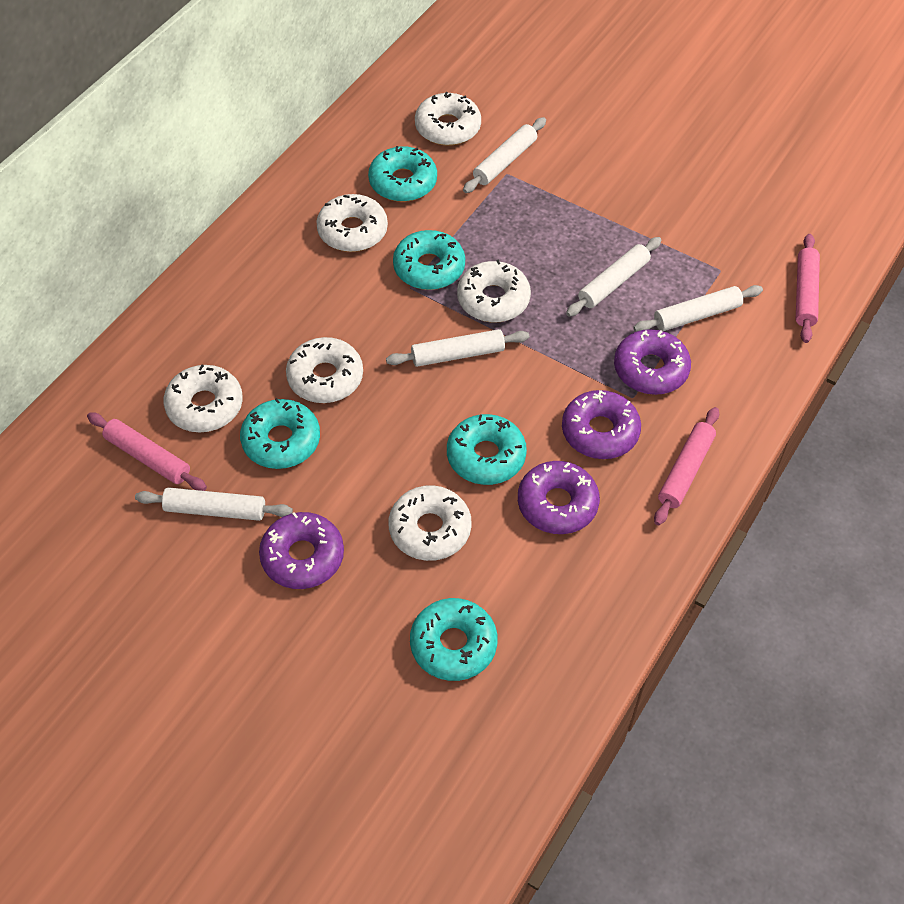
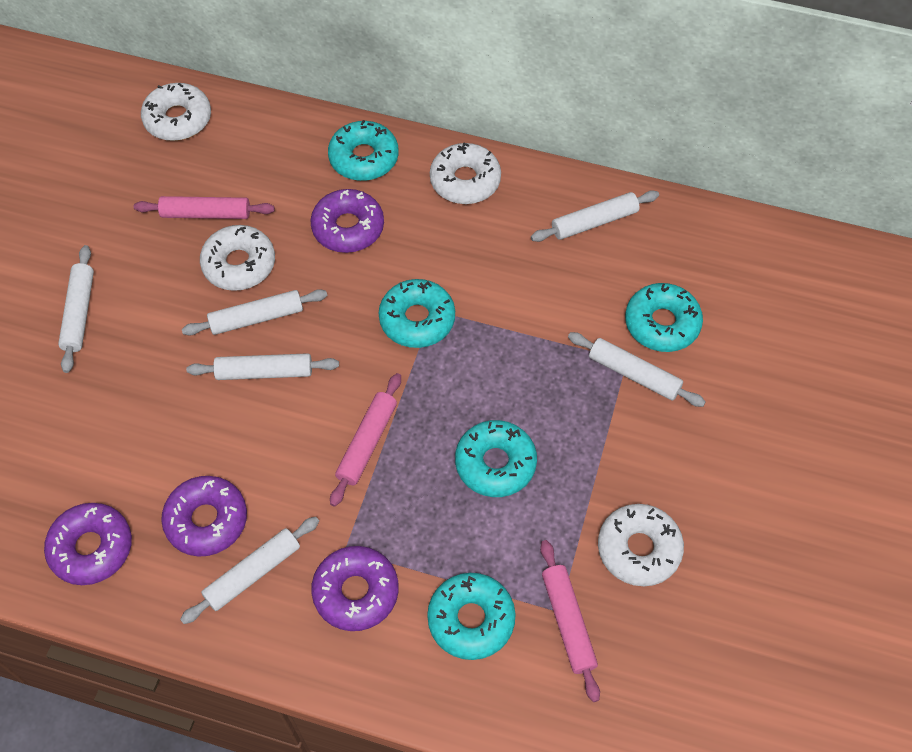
white donut: [164,365,243,432] [286,337,363,403] [316,194,388,252] [389,485,472,561] [415,92,481,146] [457,259,531,322] = 6 -> [141,83,211,141] [200,225,275,291] [430,143,501,204] [598,504,684,586] = 4
white rolling pin: [135,487,293,521] [386,329,529,367] [463,117,546,193] [566,237,661,317] [633,285,763,332] = 5 -> [58,245,94,373] [180,517,319,624] [182,289,327,335] [186,353,339,380] [531,190,659,242] [568,332,705,407] = 6

